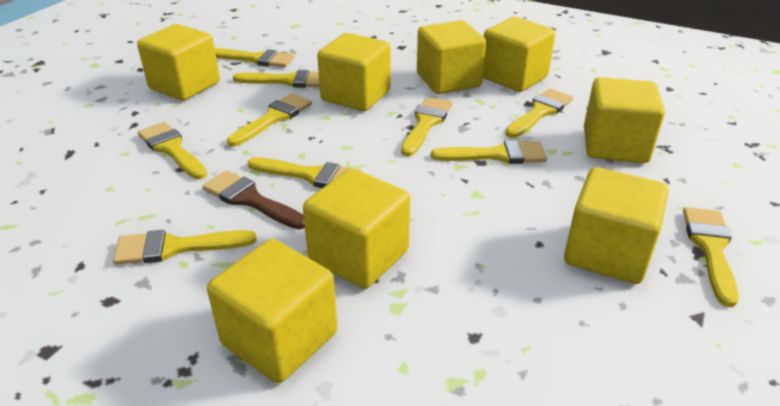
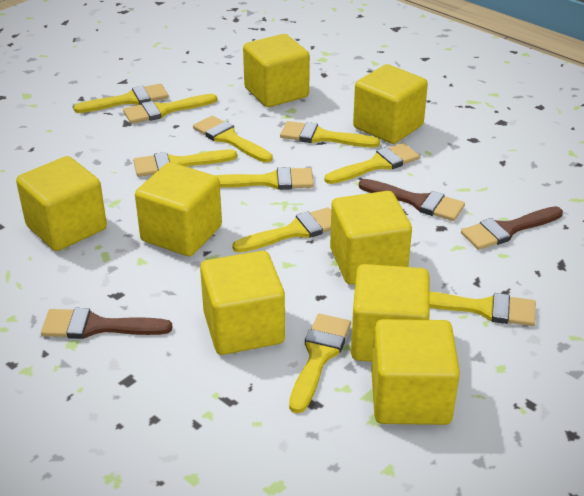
brown brush: [203,170,305,229] = 1 -> [41,308,172,339] [359,179,465,221] [461,206,563,250] = 3

